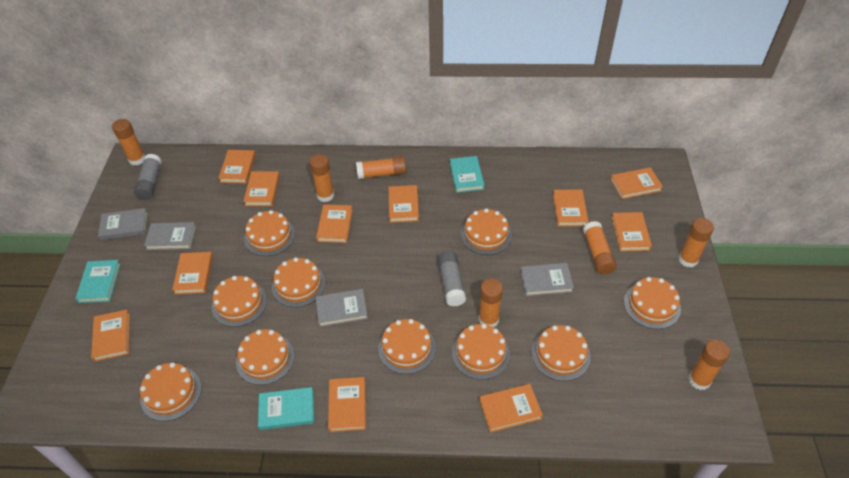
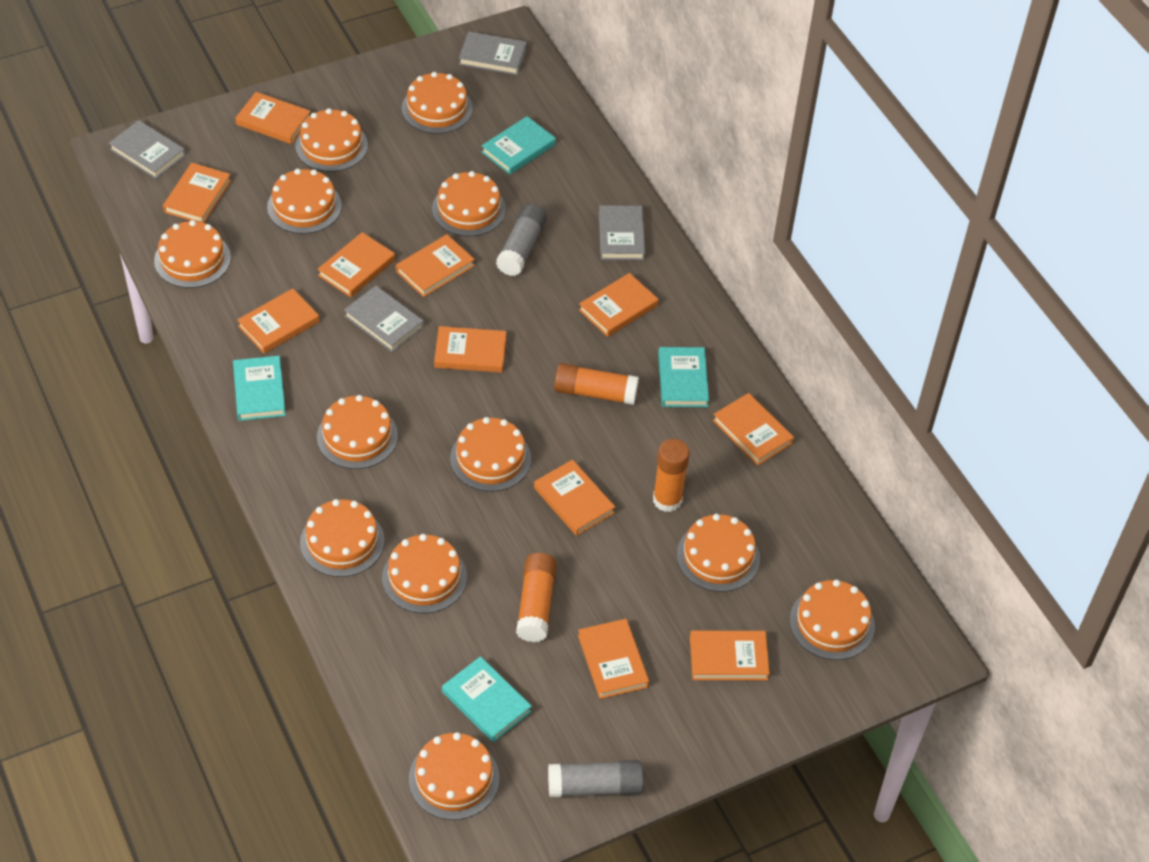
orange cake: [140,363,201,421] [212,276,267,327] [236,329,294,385] [244,210,295,256] [272,257,325,307] [378,319,436,374] [452,324,510,380] [461,208,512,255] [532,325,590,381] [624,277,681,329] = 10 -> [154,220,231,288] [267,169,342,234] [295,108,368,172] [300,499,384,577] [317,395,398,469] [382,534,467,613] [402,72,472,134] [409,732,499,820] [432,171,506,237] [450,417,531,492] [677,514,760,592] [790,580,875,660] = 12
orange glue stick: [112,119,145,165] [309,154,334,202] [356,156,406,179] [479,279,503,327] [583,221,617,274] [679,218,714,267] [688,339,730,390] = 7 -> [516,553,557,642] [554,363,639,405] [653,439,690,512] = 3
turquoise book: [75,260,120,303] [258,387,314,430] [450,156,485,193] = 3 -> [233,356,286,421] [442,656,532,742] [482,116,556,174] [658,347,709,407] = 4

